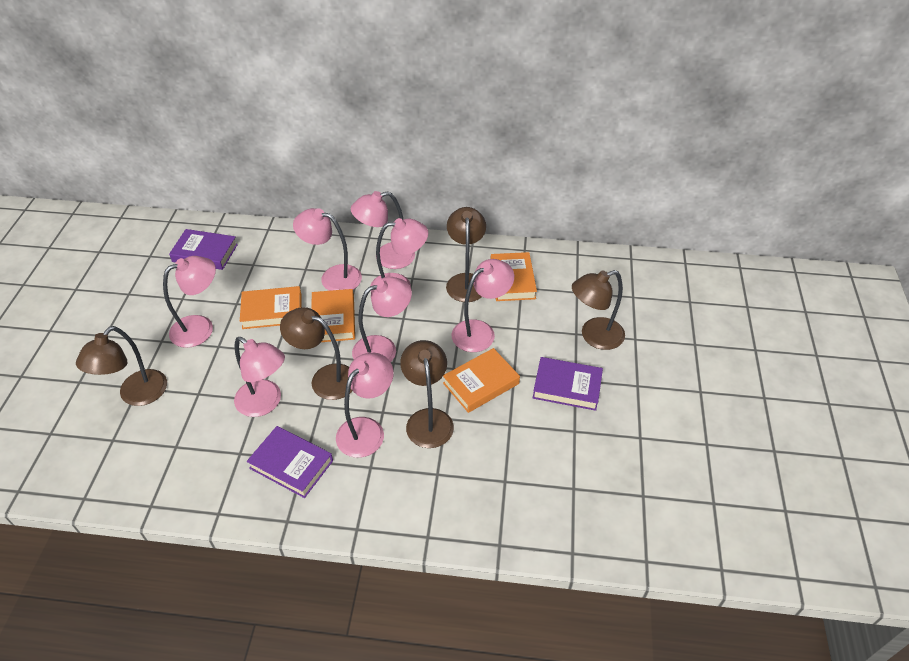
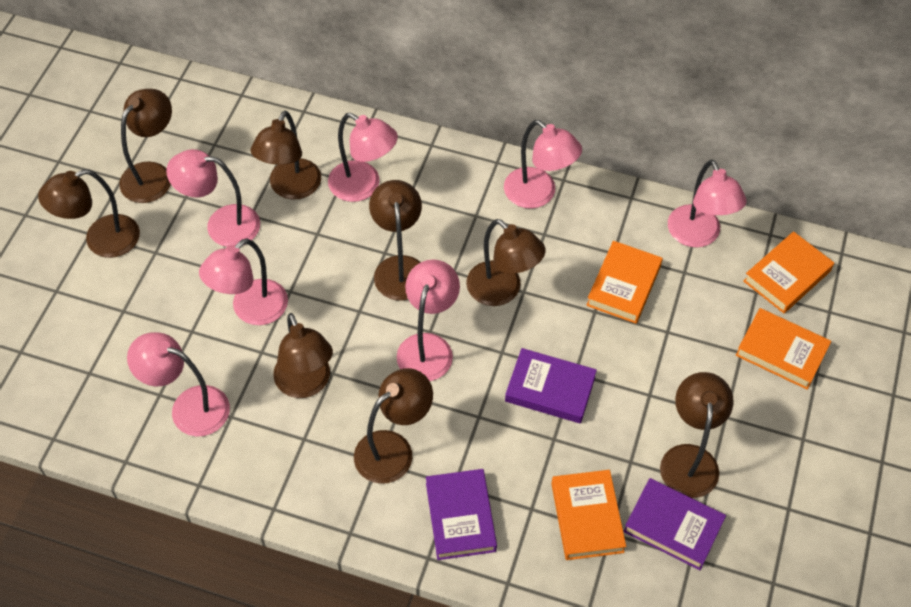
brown lamp: [76,326,167,406] [280,307,352,400] [400,340,454,448] [446,207,486,302] [572,270,625,350] = 5 -> [38,169,140,258] [119,89,172,203] [251,111,321,199] [273,313,333,398] [354,368,433,484] [369,180,422,301] [466,219,546,306] [660,372,734,498] = 8
pink lamp: [163,256,216,348] [234,337,285,417] [293,208,362,291] [336,353,394,458] [351,191,415,269] [352,277,412,362] [370,218,428,291] [452,259,514,352] = 8 -> [127,332,230,437] [166,149,260,247] [199,238,288,325] [328,113,398,202] [397,259,460,381] [504,120,582,209] [668,159,747,248] = 7

